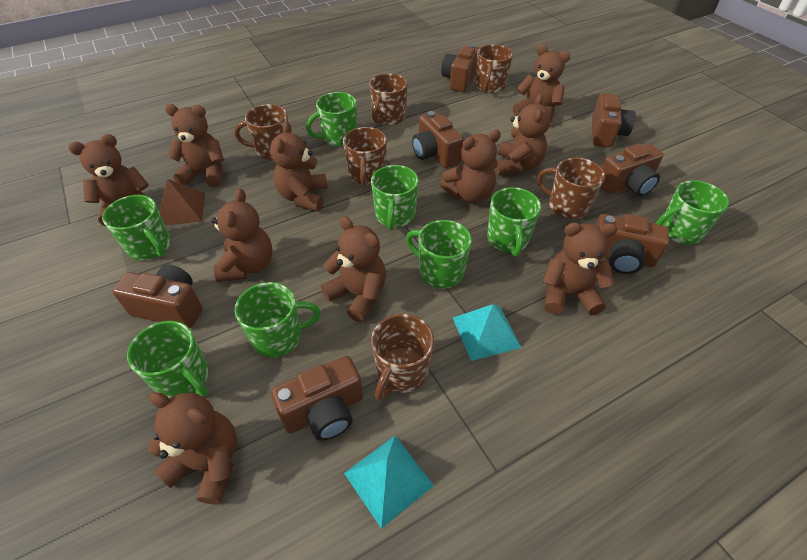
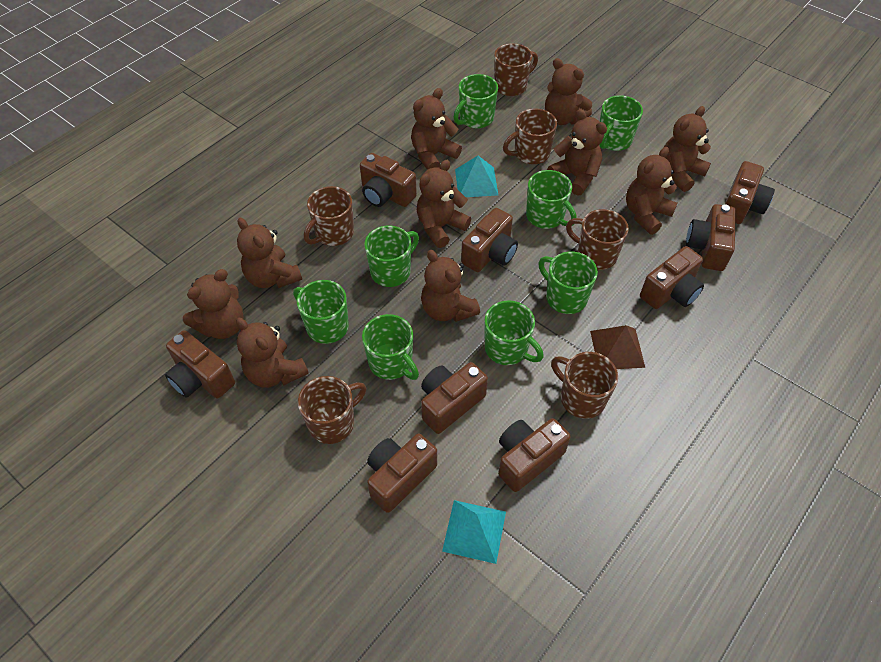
brown camera: [112,264,203,328] [271,356,363,441] [412,111,464,168] [441,44,479,92] [592,93,636,148] [595,214,669,274] [601,144,664,196] = 7 -> [165,330,235,399] [360,153,417,207] [367,434,437,513] [421,362,488,434] [461,208,518,272] [498,418,571,492] [640,246,704,309] [686,204,736,271] [724,161,775,224] = 9

